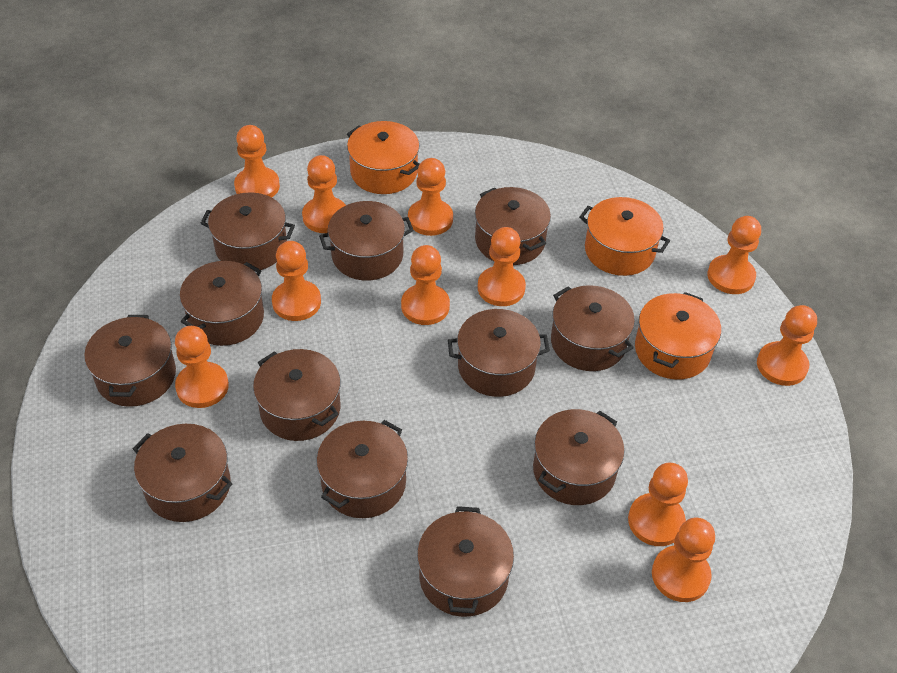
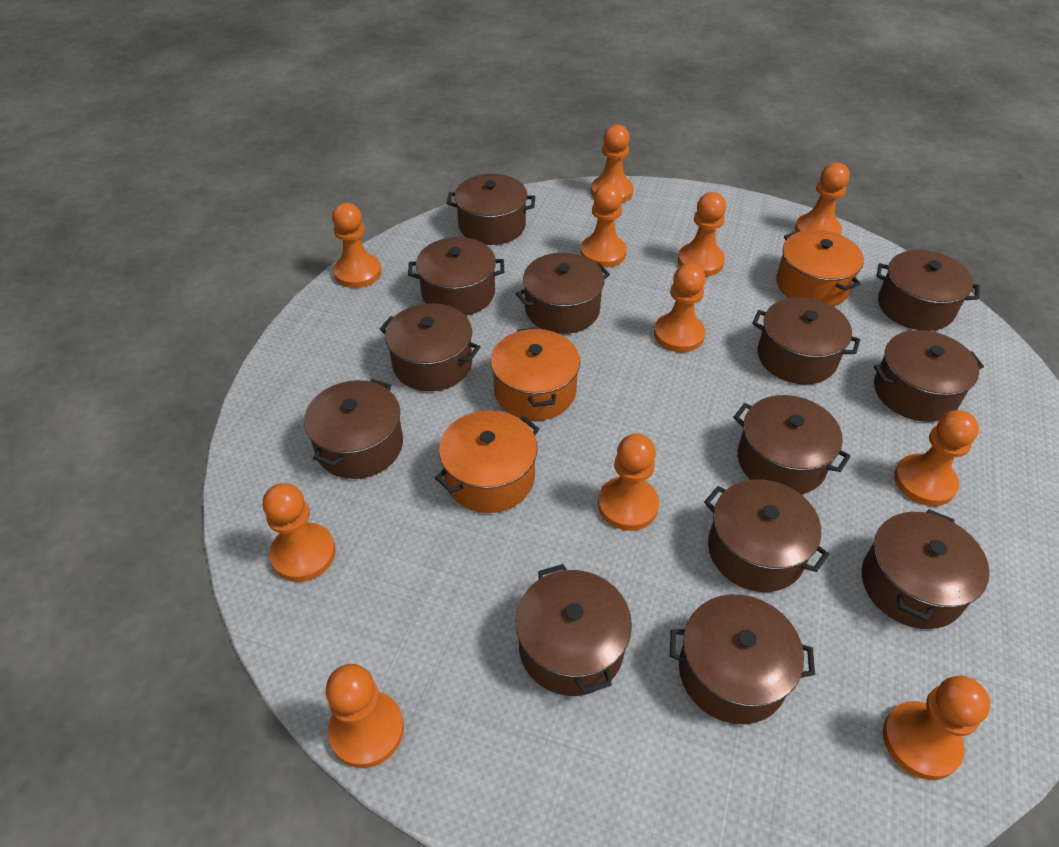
brown pot: [84,315,176,407] [133,424,233,522] [180,261,264,346] [201,192,295,271] [253,349,341,441] [316,420,408,518] [319,201,414,281] [417,506,514,617] [448,309,550,397] [475,187,551,265] [533,409,624,505] [551,285,635,371] = 12 -> [304,379,403,479] [379,303,480,391] [408,237,504,316] [447,174,535,245] [516,253,610,334] [516,564,632,696] [670,594,815,724] [704,479,829,592] [733,395,851,494] [752,297,860,384] [862,510,990,629] [874,330,984,422] [876,250,980,331] = 13

